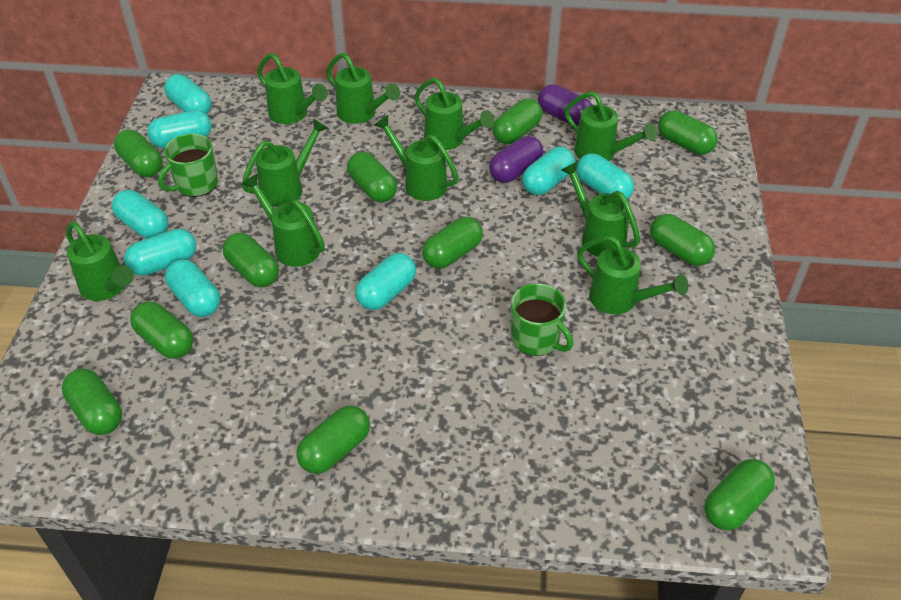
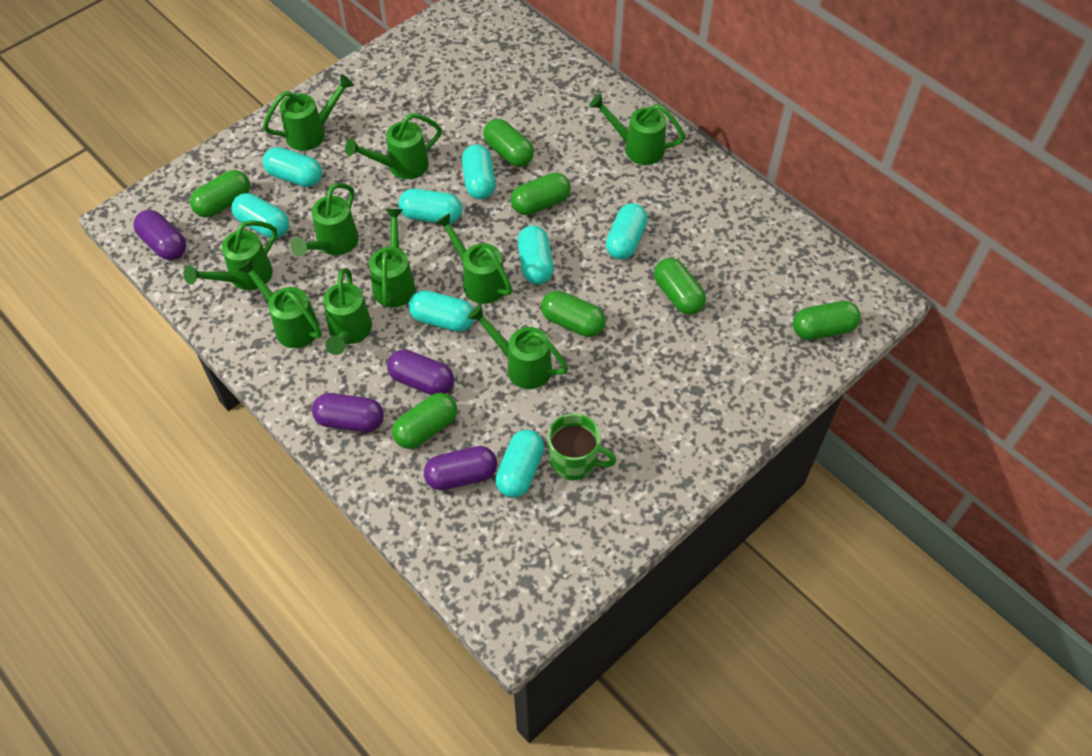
green capsule: [62,368,122,435] [114,130,163,177] [130,301,194,359] [223,233,279,287] [296,405,370,474] [347,152,397,203] [422,217,483,269] [493,99,543,144] [650,214,715,266] [658,110,718,155] [704,459,775,531] = 11 -> [190,170,250,217] [392,393,457,449] [483,119,534,167] [511,173,571,215] [541,290,605,337] [654,258,706,315] [793,301,861,340] = 7
green mug: [158,134,218,197] [511,283,573,356] = 2 -> [548,413,616,480] = 1
purple capsule: [489,136,543,183] [538,84,592,127] = 2 -> [133,210,186,260] [312,393,384,432] [387,349,454,395] [424,446,497,490] = 4

